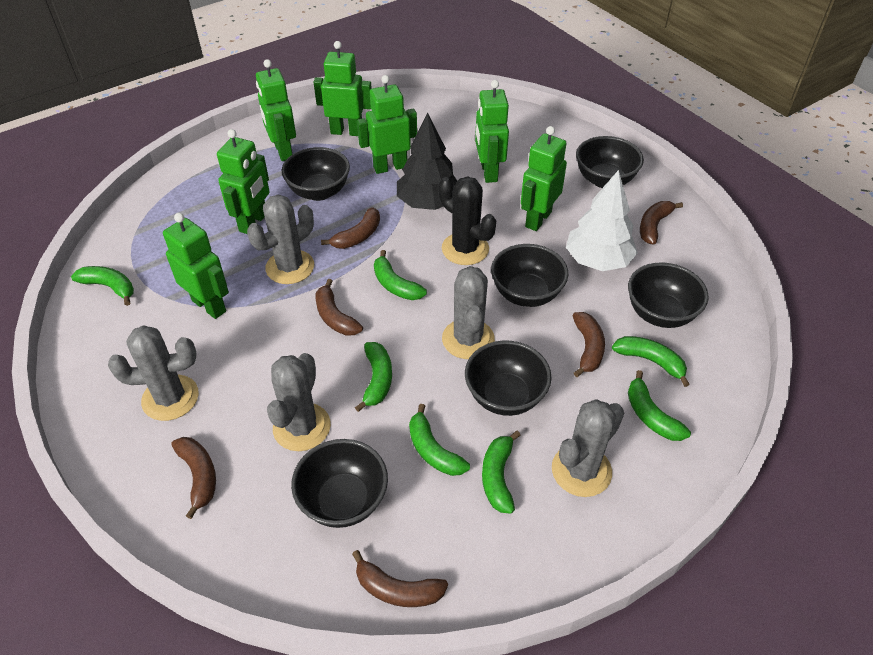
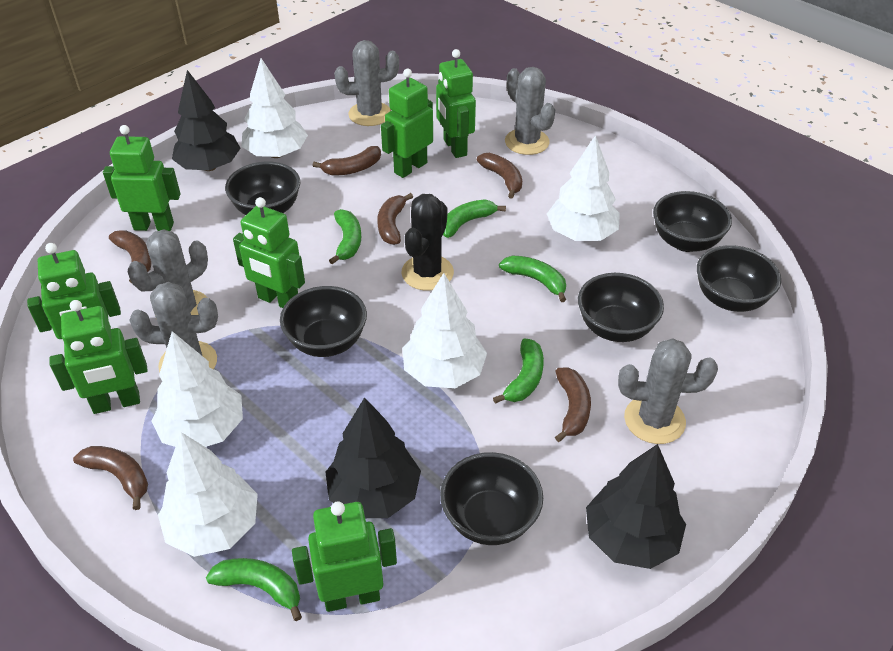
black tree: [397,112,457,210] = 1 -> [172,70,241,171] [326,397,421,518] [586,444,686,569] = 3
green banana: [71,266,134,306] [355,342,392,412] [374,250,427,300] [409,404,470,476] [482,431,521,514] [612,336,690,387] [628,370,691,441] = 7 -> [206,558,302,621] [329,209,361,264] [443,199,506,238] [493,338,544,404] [499,256,566,302] = 5
white tree: [566,170,638,271] = 1 -> [151,331,243,447] [158,432,258,557] [242,58,308,158] [403,273,487,388] [547,135,620,241] = 5

